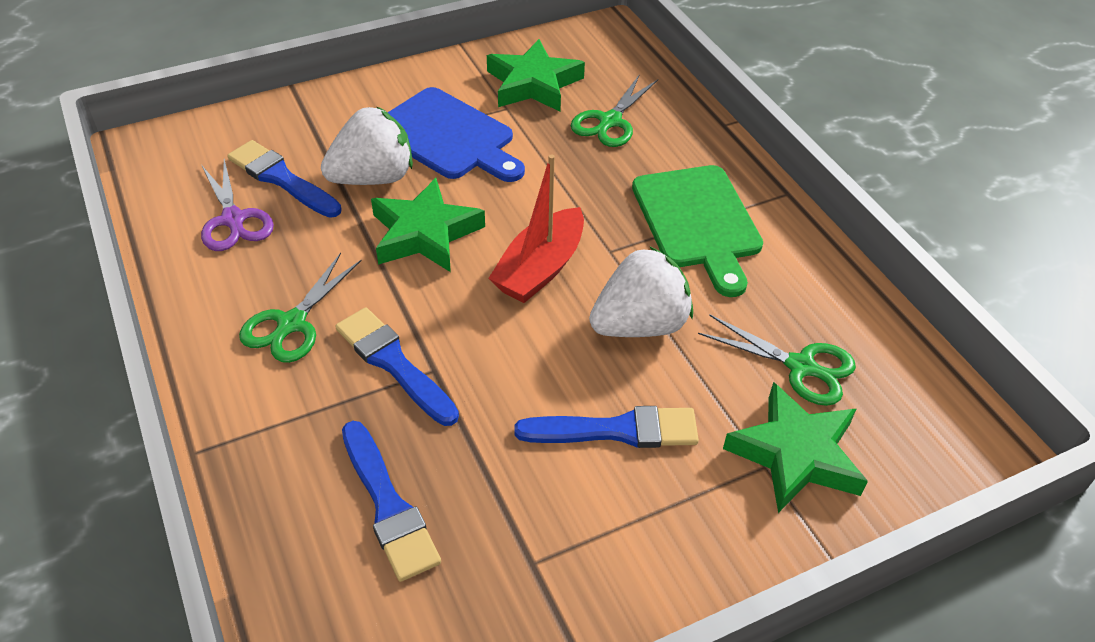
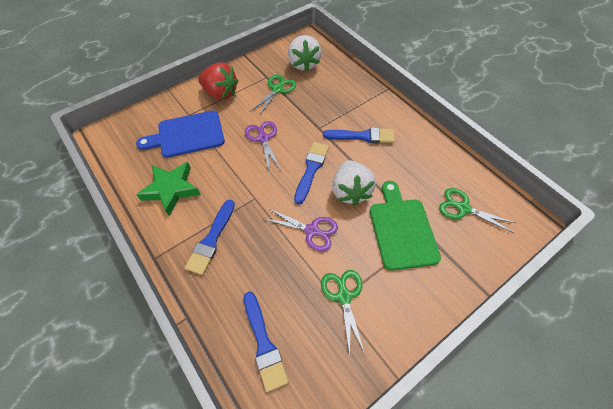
green star: [371,178,485,272] [487,39,585,111] [723,382,868,513] = 3 -> [136,162,201,216] = 1
purple scissors: [201,159,274,251] = 1 -> [245,121,280,170] [263,208,338,251] = 2
red boat: [488,154,584,303] = 1 -> none = 0
red strawberry: none = 0 -> [198,62,238,100] = 1

